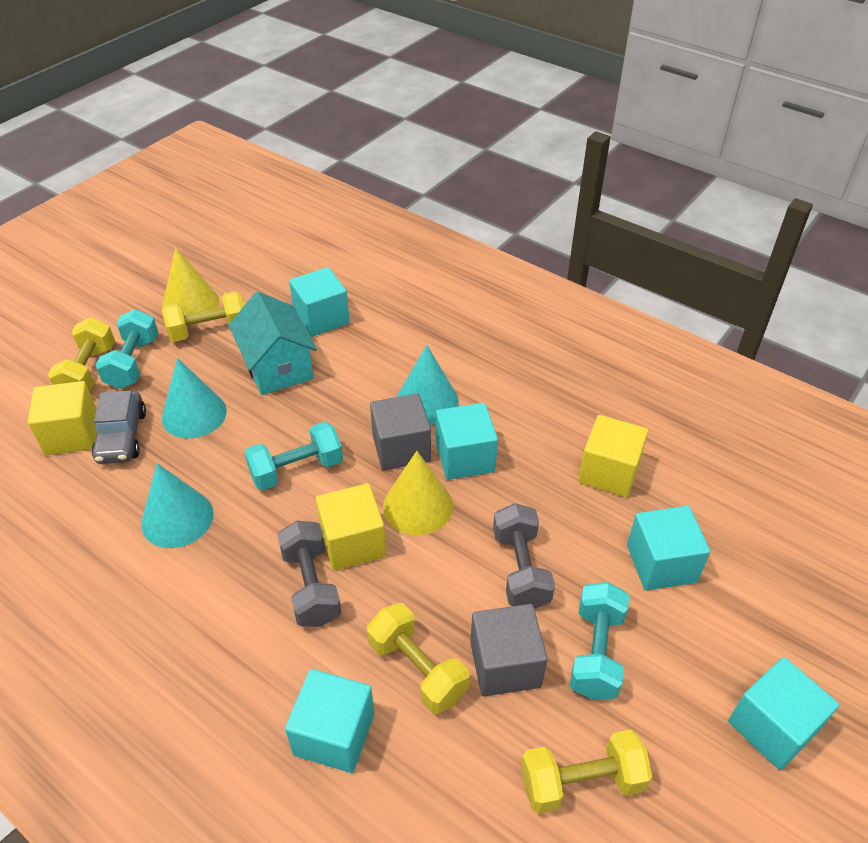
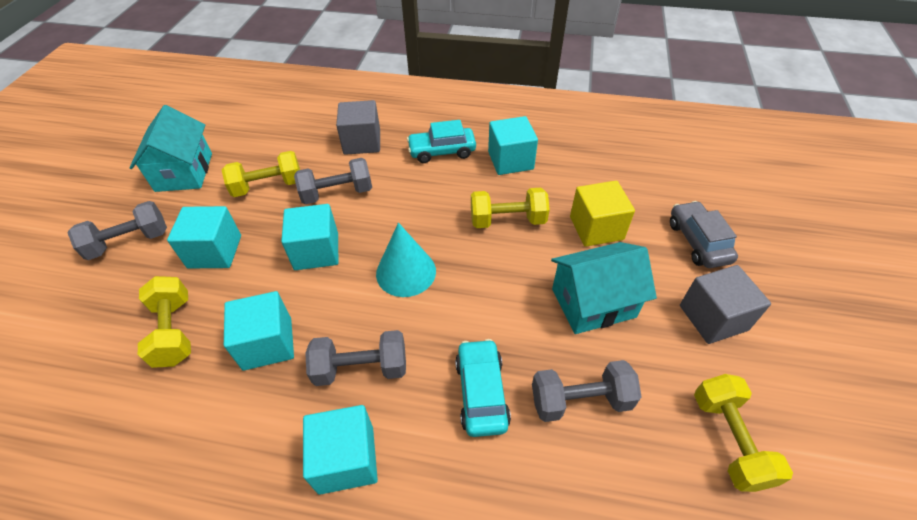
grey dumbbell: [277,520,342,627] [493,503,555,609] = 2 -> [67,201,167,260] [294,158,372,204] [305,330,406,386] [532,360,642,422] = 4
turquoise car: none = 0 -> [407,120,476,163] [455,339,511,437] = 2
turquoise cone: [141,463,214,548] [162,358,227,439] [397,345,459,425] = 3 -> [376,223,436,297] = 1
turquoise dumbbell: [95,309,159,389] [244,422,343,491] [570,582,629,700] = 3 -> none = 0
turquoise house: [229,292,317,395] = 1 -> [130,105,212,192] [551,242,657,334] = 2
yellow cone: [162,248,219,315] [383,451,453,535] = 2 -> none = 0
yellow cube: [28,381,97,455] [316,483,386,570] [578,415,648,497] = 3 -> [570,181,635,247] = 1

